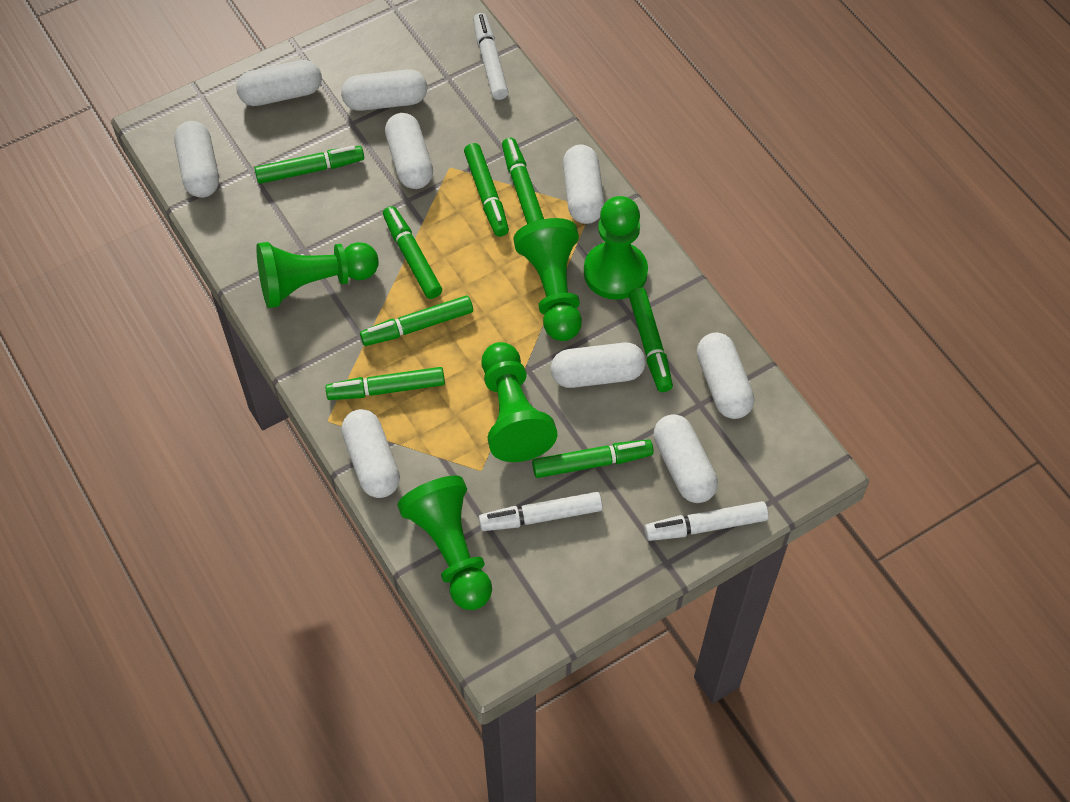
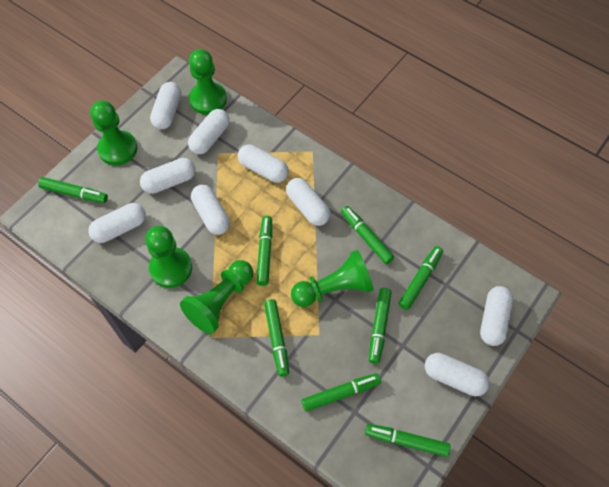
white marker: [473,13,508,100] [479,492,603,531] [645,501,769,541] = 3 -> none = 0

